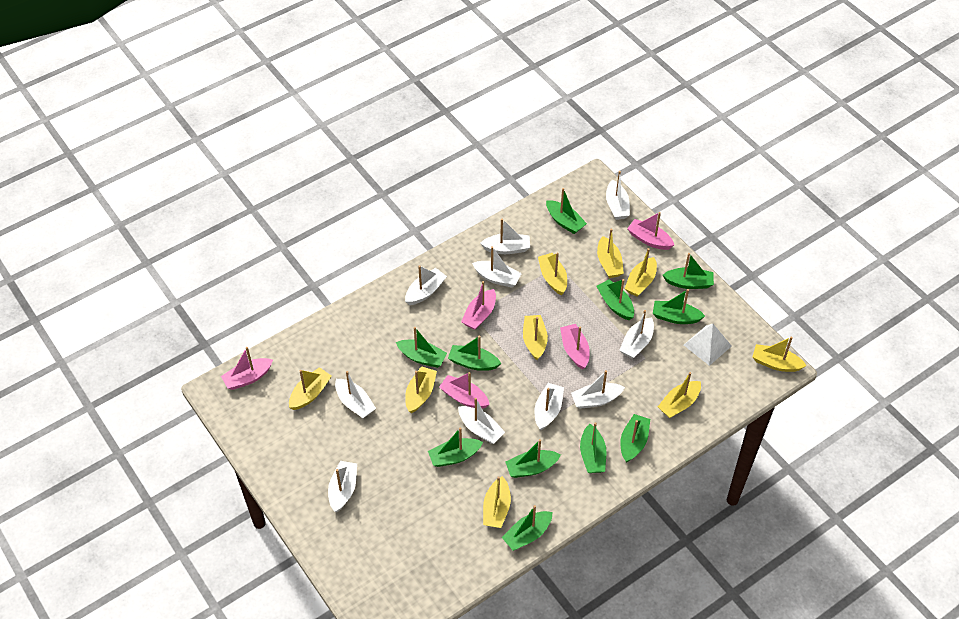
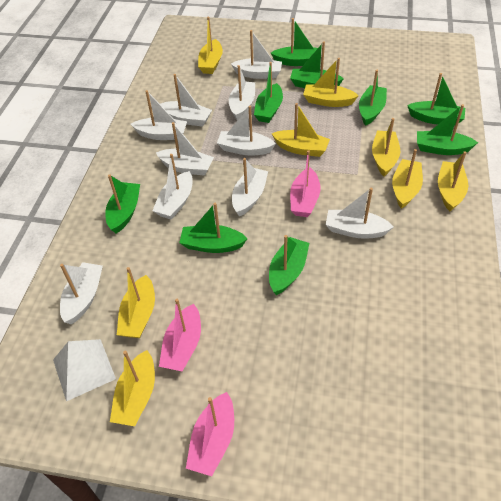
green boat: [396,327,447,368] [428,427,483,467] [448,336,501,371] [502,505,553,551] [505,439,561,478] [546,188,587,234] [580,422,607,473] [596,279,634,320] [620,414,650,463] [653,289,705,324] [663,253,714,289] = 11 -> [105,174,140,234] [179,203,248,253] [254,62,283,123] [269,235,310,295] [271,18,318,66] [290,41,343,88] [359,70,387,126] [407,73,465,126] [417,104,478,155] = 9
pink boat: [221,347,273,390] [439,372,490,409] [461,281,496,330] [560,324,590,369] [627,212,674,250] = 5 -> [159,299,201,371] [186,392,234,476] [290,150,320,217] = 3
yellow boat: [289,367,332,410] [405,366,437,413] [483,476,511,528] [523,315,548,360] [538,253,567,295] [597,229,624,278] [625,248,657,297] [658,372,701,418] [753,336,807,372] = 9 -> [110,350,155,426] [117,267,155,338] [198,16,223,74] [271,103,330,157] [303,58,359,107] [372,118,400,176] [392,149,423,209] [438,151,468,211] = 8

